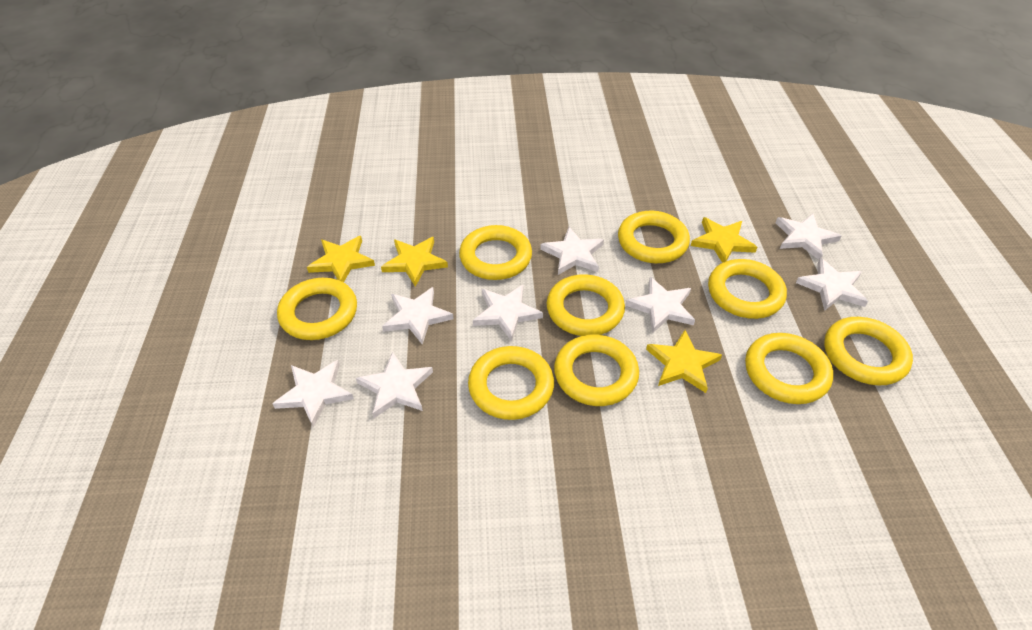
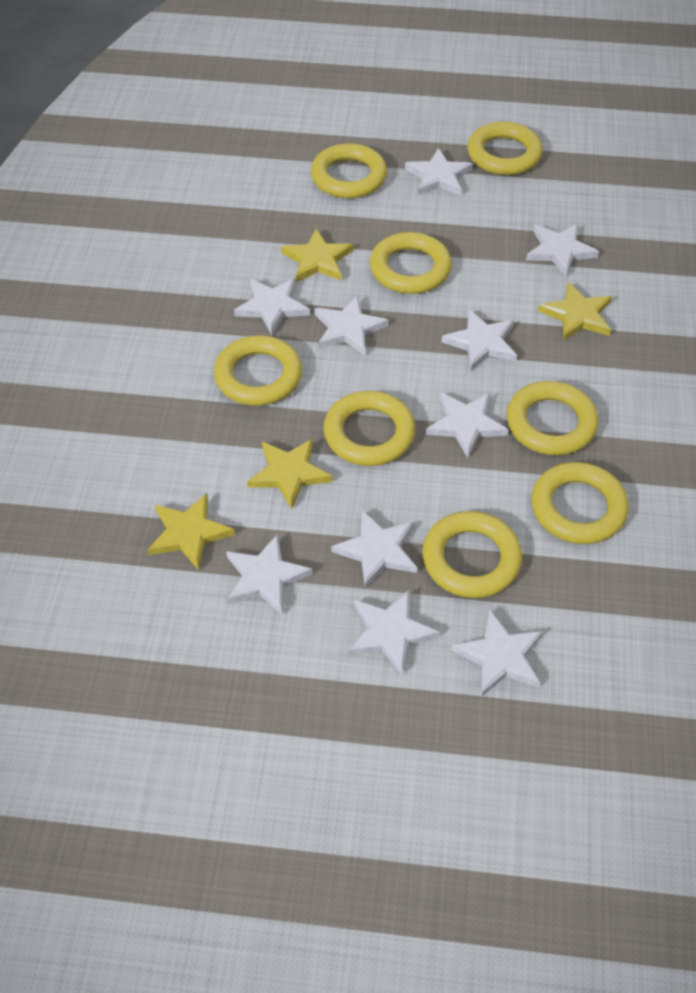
white star: [272,360,354,428] [356,351,433,418] [382,287,454,345] [473,285,543,341] [540,227,604,275] [626,277,695,333] [775,214,841,260] [796,258,868,311] = 8 -> [226,534,313,615] [234,278,310,335] [314,296,389,355] [331,510,417,589] [349,590,440,675] [405,148,473,196] [426,392,509,458] [442,309,517,371] [451,609,543,696] [526,224,599,277] = 10
yellow ring: [277,278,357,340] [459,225,532,280] [468,346,554,420] [547,274,625,336] [554,335,639,406] [618,211,690,263] [708,259,787,319] [745,333,833,404] [824,317,913,385] = 9 -> [214,335,303,406] [311,143,387,199] [324,391,416,466] [370,232,452,294] [422,511,522,598] [467,122,543,175] [507,381,599,455] [531,462,629,544] = 8

